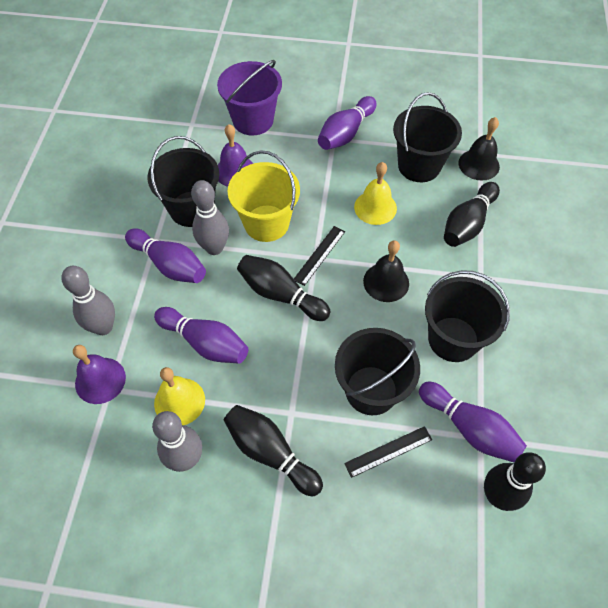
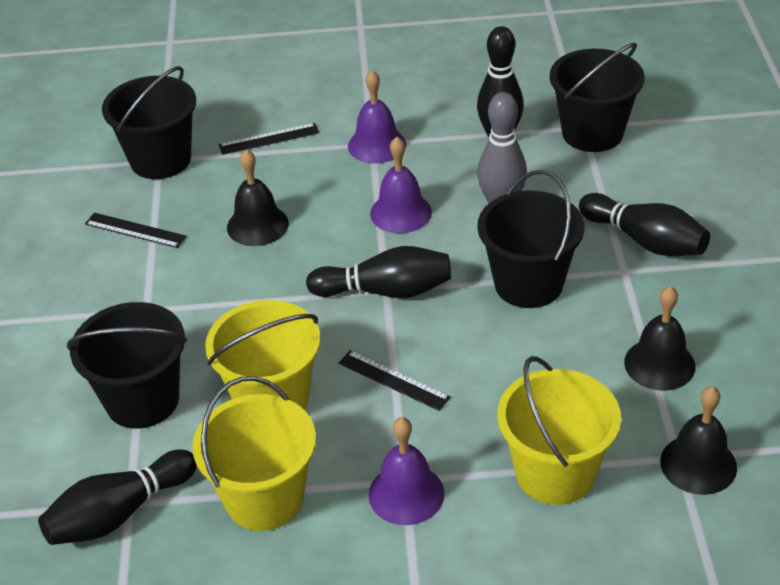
black bell: [363,240,409,302] [459,117,500,181] = 2 -> [227,150,289,246] [624,286,695,391] [660,386,737,495] = 3
black ruler: [294,226,345,286] [344,426,432,478] = 2 -> [85,213,187,248] [219,123,319,155] [339,350,451,411] = 3
grey bowling pin: [62,266,115,335] [152,411,202,472] [191,180,229,255] = 3 -> [477,92,527,204] = 1
purple bell: [73,345,126,404] [218,124,253,187] = 2 -> [348,70,406,164] [368,417,444,525] [370,137,432,233] = 3
purple bowling pin: [125,228,206,283] [154,307,248,364] [318,96,376,150] [419,382,527,462] = 4 -> none = 0
purple bucket: [217,60,282,135] = 1 -> none = 0
yellow bell: [154,367,205,425] [354,162,397,225] = 2 -> none = 0
yellow bucket: [227,150,300,242] = 1 -> [192,376,316,531] [205,300,320,410] [497,356,621,505] = 3

